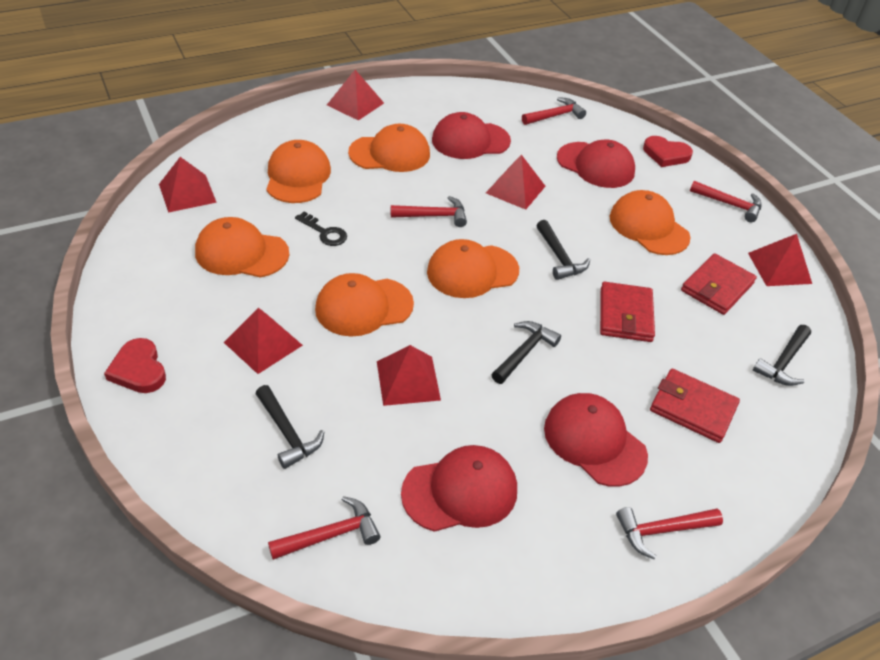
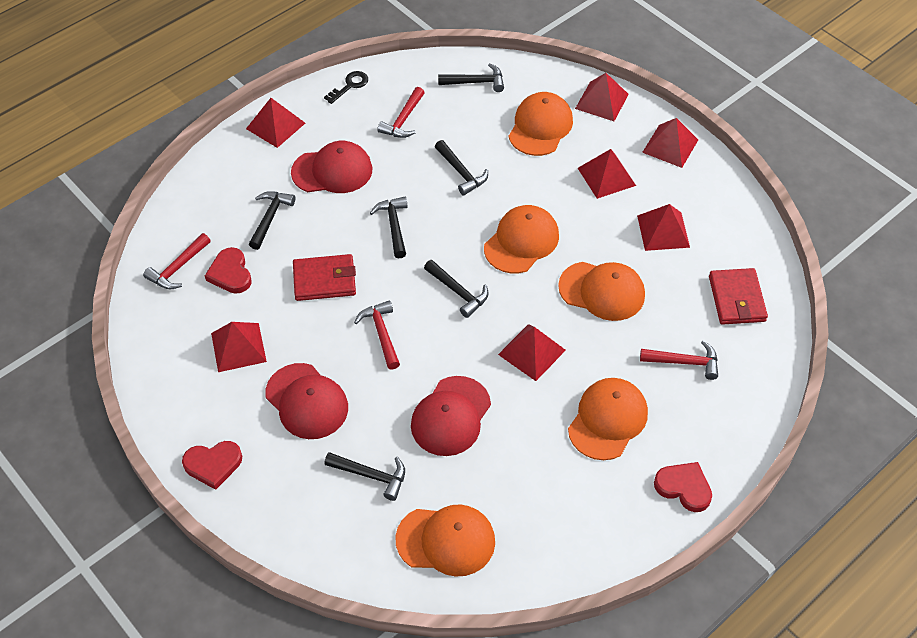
black hammer: [255,385,324,469] [491,321,561,384] [537,220,590,280] [753,325,811,386] = 4 -> [249,191,295,250] [324,452,405,501] [370,197,408,258] [424,260,489,318] [435,140,488,196] [438,63,504,92] = 6
orange cap: [195,217,289,278] [266,140,331,203] [315,273,414,337] [348,124,430,172] [427,239,519,298] [609,190,691,255] = 6 -> [395,504,495,577] [484,205,559,273] [509,92,573,156] [558,262,645,321] [568,378,648,460] = 5
red cap: [401,445,517,532] [432,112,511,159] [544,393,648,487] [557,140,635,188] = 4 -> [265,363,348,439] [291,141,372,193] [411,376,491,456] = 3
red hammer: [268,496,381,560] [391,196,467,227] [522,97,586,125] [616,507,723,560] [690,181,762,222] = 5 -> [143,233,211,289] [354,300,400,370] [377,87,425,138] [640,341,718,380] = 4
red heart: [104,338,166,393] [643,136,693,167] = 2 -> [182,441,242,490] [205,247,251,294] [654,462,712,512] = 3
red pyramid: [159,157,217,213] [224,308,303,374] [327,70,384,120] [377,345,441,406] [486,155,545,210] [748,234,812,286] = 6 -> [211,322,267,372] [246,98,305,148] [498,324,566,381] [575,73,629,121] [578,149,636,199] [637,204,690,251] [642,118,698,168] = 7
red wallet: [600,282,655,342] [650,368,740,443] [681,253,757,315] = 3 -> [293,254,356,301] [709,268,768,325] = 2

